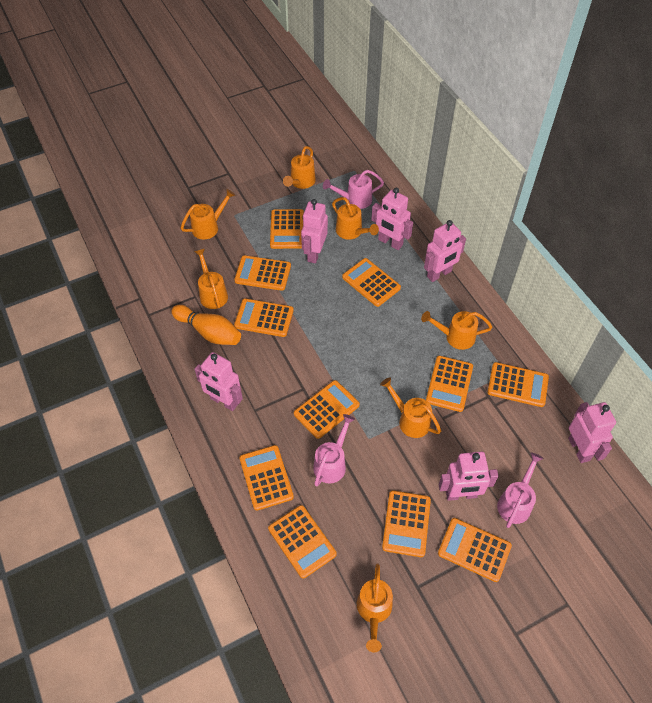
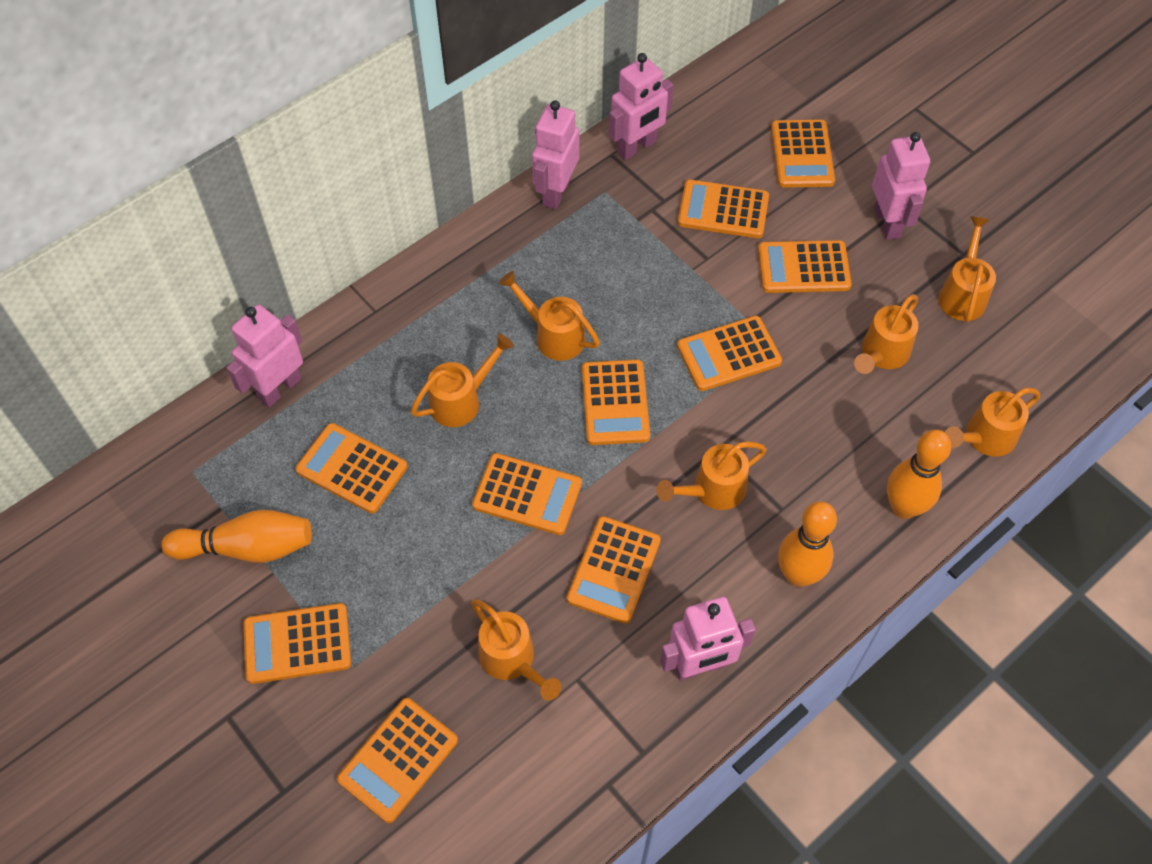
orange bowling pin: [171,305,241,345] = 1 -> [161,510,312,563] [778,501,837,587] [887,430,951,519] = 3
orange calculator: [234,255,291,291] [234,298,294,337] [239,445,294,511] [268,505,337,579] [270,209,304,249] [294,380,360,439] [342,258,401,307] [382,491,431,557] [426,356,473,412] [438,518,512,582] [488,362,549,407] = 11 -> [244,603,351,684] [295,423,407,513] [337,698,458,823] [472,453,582,535] [567,516,661,624] [582,359,650,445] [677,316,782,391] [678,180,769,238] [758,240,852,293] [771,120,835,188] = 10
pink robot: [195,352,243,411] [301,199,328,263] [371,188,413,250] [424,220,466,282] [439,452,499,501] [568,402,616,463] = 6 -> [227,305,303,407] [532,101,579,209] [609,53,674,160] [660,597,756,681] [872,132,930,240] = 5
pink watering can: [313,414,355,486] [323,170,384,209] [497,452,544,528] = 3 -> none = 0

